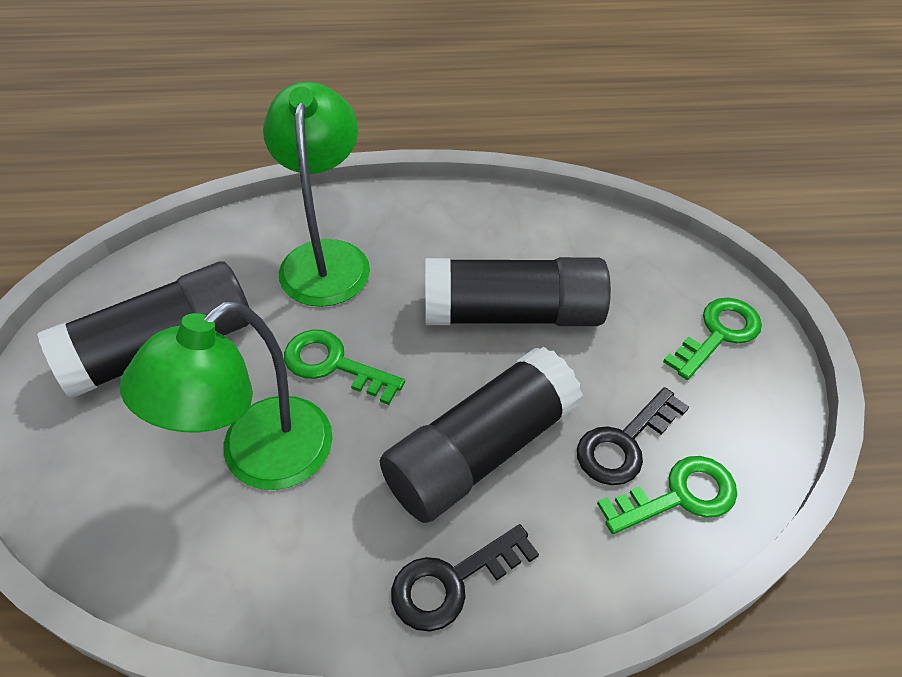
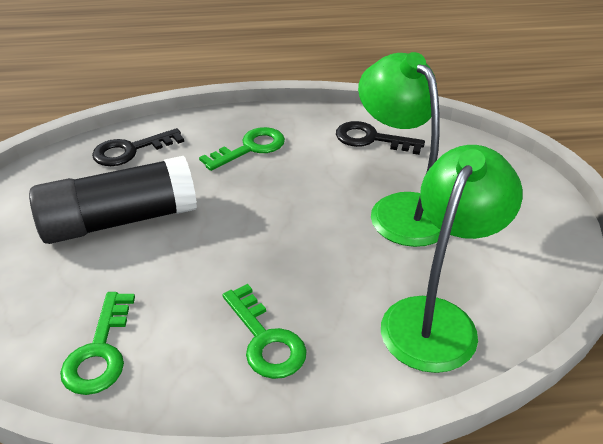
black glue stick: [37,261,249,399] [380,347,583,523] [425,257,611,326] = 3 -> [29,156,197,244] = 1

